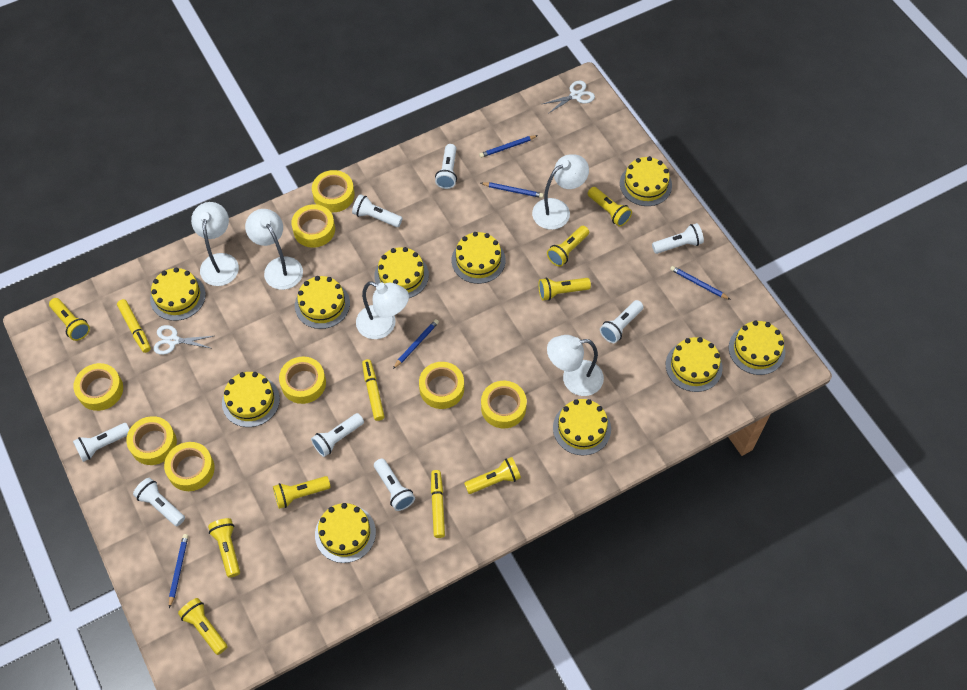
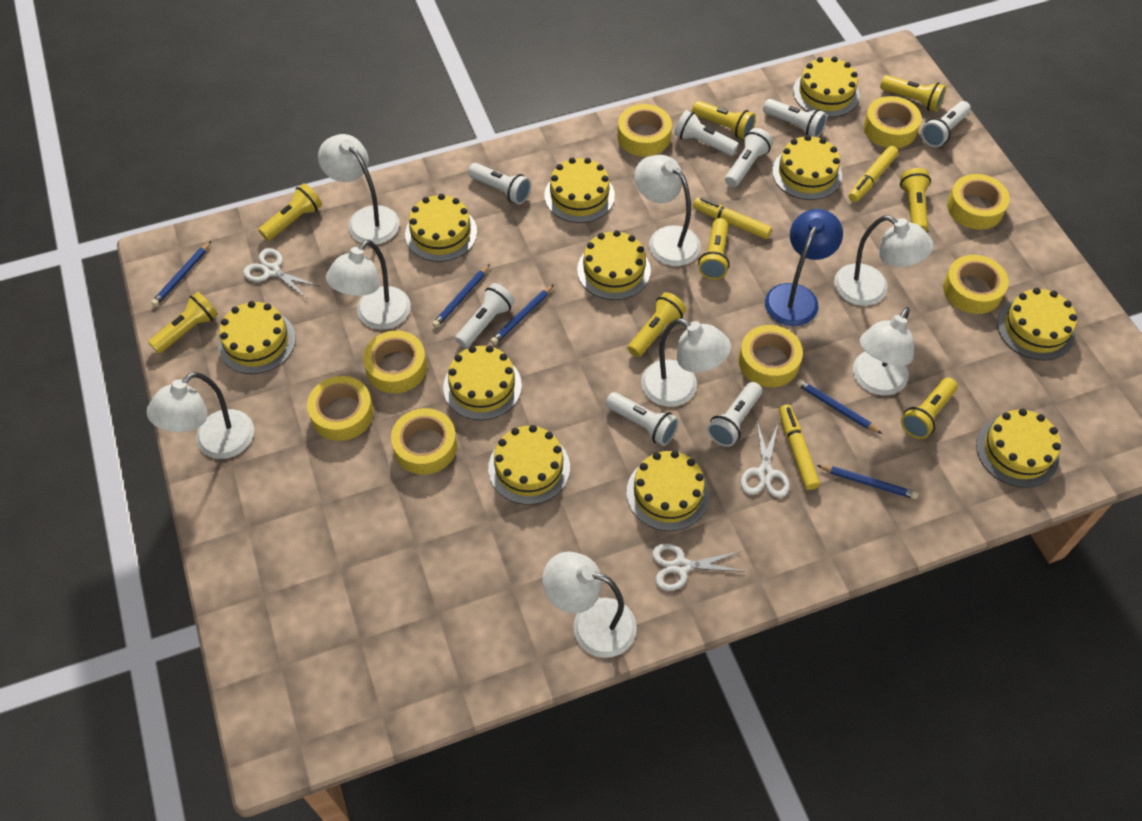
blue lamp: none = 0 -> [765,209,843,326] = 1
white lamp: [191,202,239,286] [245,209,303,290] [356,281,409,339] [532,154,589,230] [547,335,604,396] = 5 -> [147,372,254,459] [318,134,400,245] [326,240,411,330] [543,552,637,658] [634,155,701,266] [641,318,731,407] [834,215,934,306] [853,307,914,396] = 8
white scissors: [153,325,213,355] [543,80,595,114] = 2 -> [243,248,319,298] [652,543,745,591] [741,421,790,498] = 3
yellow cake: [150,268,206,321] [222,372,280,427] [295,276,350,329] [315,503,376,563] [374,247,429,298] [452,232,505,284] [553,399,611,456] [620,156,672,206] [666,337,723,392] [729,320,785,375] = 10 -> [218,301,296,374] [405,194,477,262] [443,345,522,420] [488,425,570,505] [544,157,615,223] [577,230,651,300] [627,451,709,531] [772,135,842,200] [793,56,860,117] [976,409,1061,488] [997,288,1077,360] = 11

